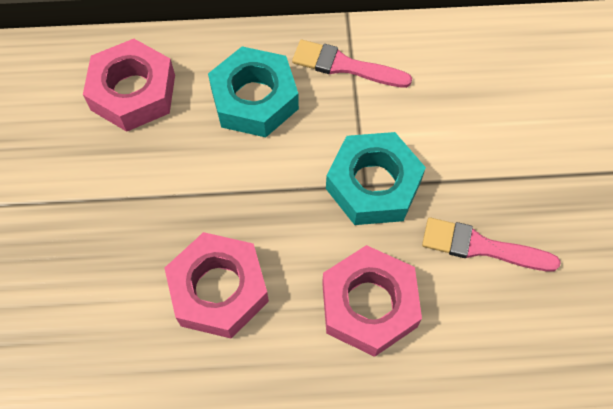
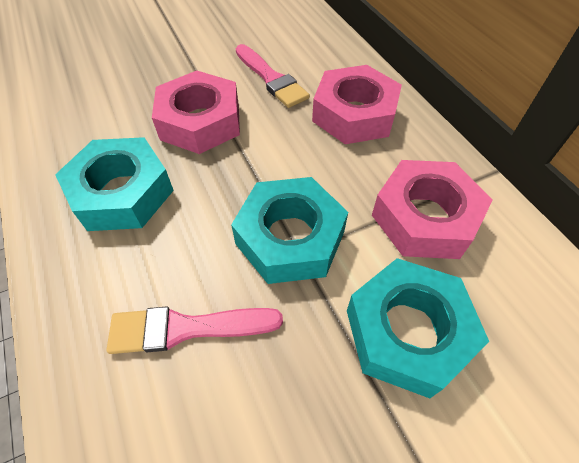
turquoise nut: [208,46,299,137] [326,132,426,225] = 2 -> [55,137,174,231] [231,177,348,284] [347,258,489,398] = 3

